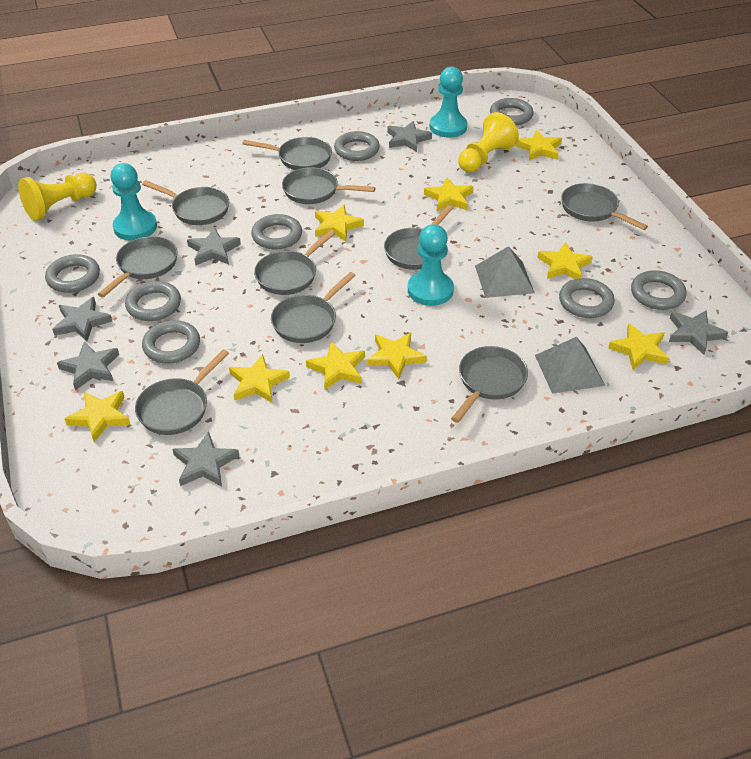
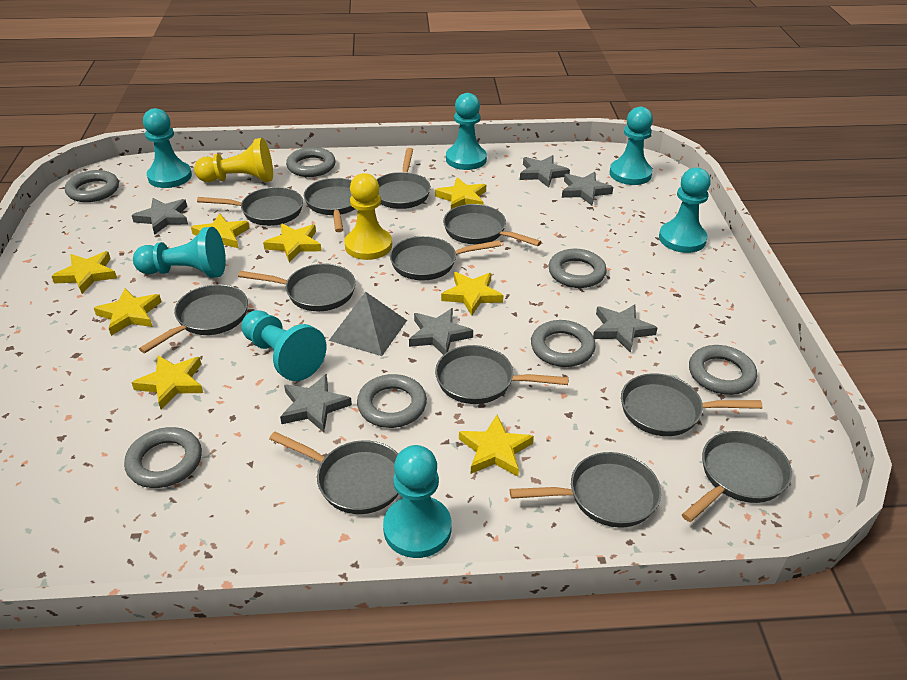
grey pan: [98,236,178,297] [135,349,229,435] [142,180,229,225] [242,137,332,170] [254,230,336,295] [271,272,356,343] [282,167,375,204] [384,205,453,270] [451,346,528,423] [561,183,648,230] = 10 -> [139,284,248,353] [197,187,303,226] [238,263,356,311] [269,432,398,514] [304,178,355,232] [377,148,431,209] [390,236,501,281] [435,345,569,404] [443,204,542,246] [510,452,661,528] [621,373,762,436] [682,431,792,522] = 12
grey pyramid: [475,246,535,298] [535,337,605,394] = 2 -> [329,292,407,356] = 1
grey ring: [45,254,100,293] [125,281,181,321] [142,320,200,364] [251,214,302,250] [334,131,380,161] [490,98,534,125] [559,278,615,318] [631,270,687,310] = 8 -> [65,170,119,202] [124,427,202,488] [286,147,336,177] [357,374,427,428] [531,320,596,367] [549,249,607,288] [689,345,757,395] = 7
turquoise pawn: [110,163,157,241] [408,224,454,306] [430,67,467,138] = 3 -> [133,227,226,278] [143,108,192,188] [241,310,326,381] [383,445,451,558] [446,93,487,170] [609,107,653,185] [659,167,711,253] = 7
yellow star: [65,391,130,442] [229,354,290,403] [306,341,365,390] [315,205,364,242] [367,333,427,379] [424,177,473,211] [515,130,562,161] [537,242,593,279] [608,323,669,370] = 9 -> [52,251,117,294] [94,288,162,336] [131,355,203,409] [191,213,250,248] [263,224,322,262] [435,177,486,209] [441,272,504,316] [459,415,534,477] = 8

